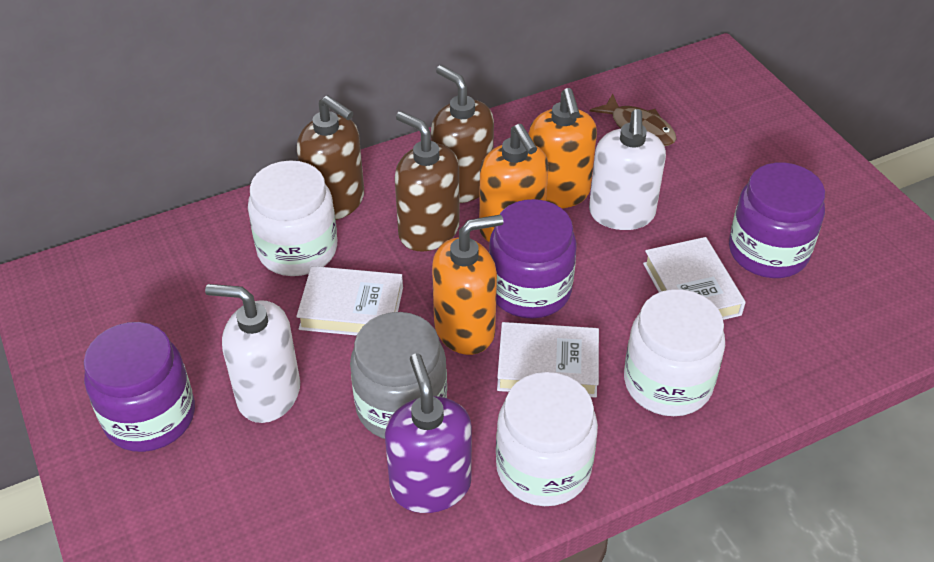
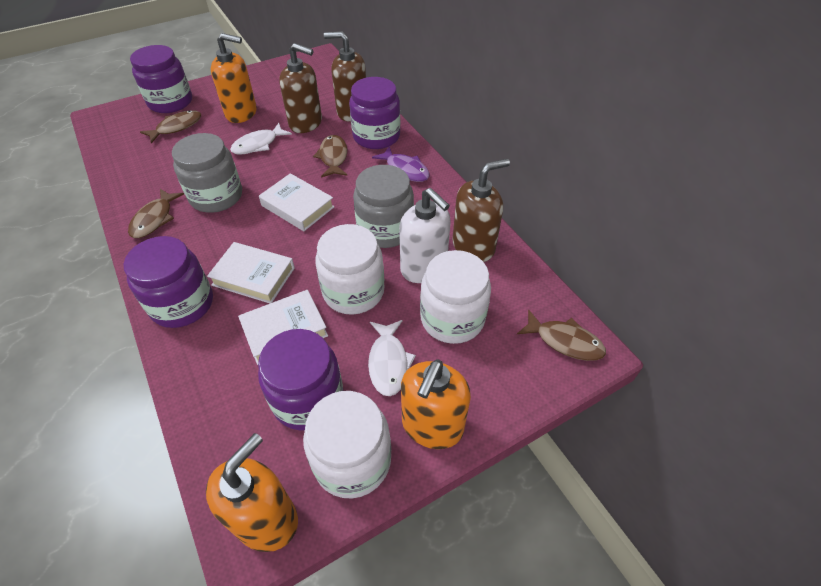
brown fish: [590,94,676,146] = 1 -> [128,189,184,238] [140,110,201,143] [313,135,347,178] [517,309,606,361] = 4
grey jar: [350,312,447,439] = 1 -> [172,133,242,213] [353,165,414,248] = 2
purple fish: none = 0 -> [372,146,429,182] = 1
purple jar: [84,322,195,452] [489,199,577,319] [729,163,825,278] = 3 -> [124,236,213,328] [130,45,192,113] [258,329,344,431] [349,77,400,149] = 4
purple soap dispenser: [385,353,472,513] = 1 -> none = 0
white fish: none = 0 -> [230,123,292,155] [368,320,416,396] = 2
white soap dispenser: [205,284,300,423] [589,109,666,230] = 2 -> [399,188,451,283] = 1

